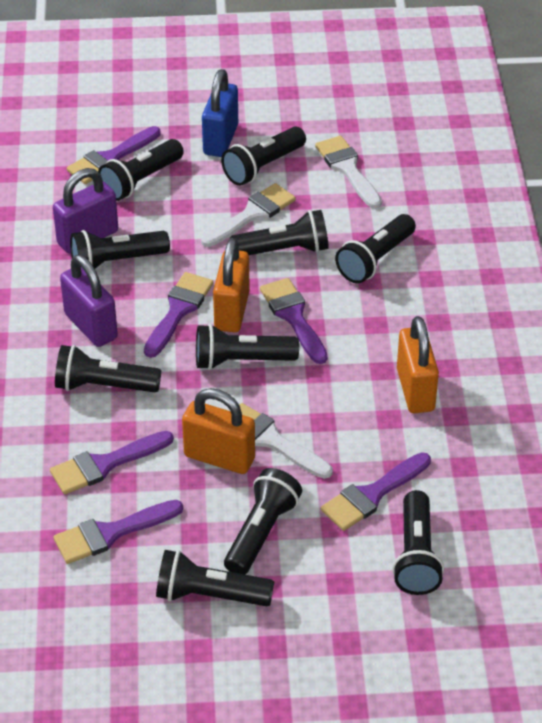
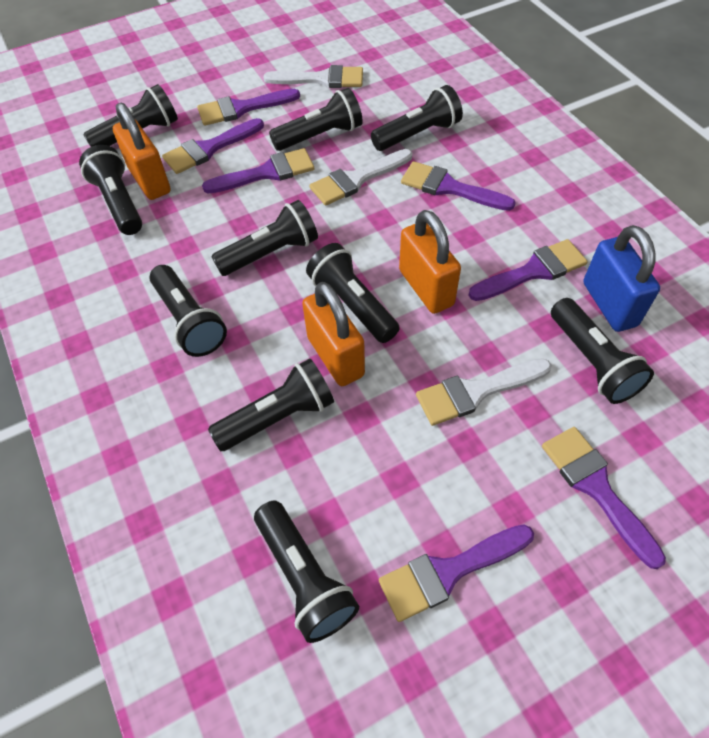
purple brush: [50,431,174,495] [53,500,183,564] [67,126,161,184] [144,272,214,358] [260,278,328,364] [321,452,431,531] = 6 -> [162,118,264,174] [197,89,300,126] [202,148,314,193] [379,524,534,622] [401,161,516,211] [468,239,587,301] [542,427,666,569] = 7
purple padlock: [53,168,118,254] [60,255,118,347] = 2 -> none = 0

